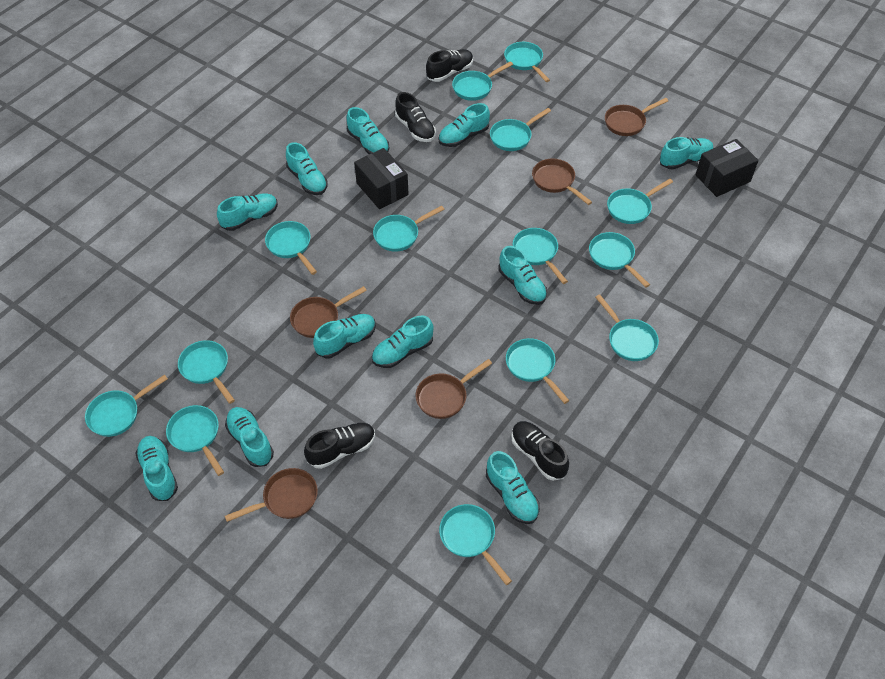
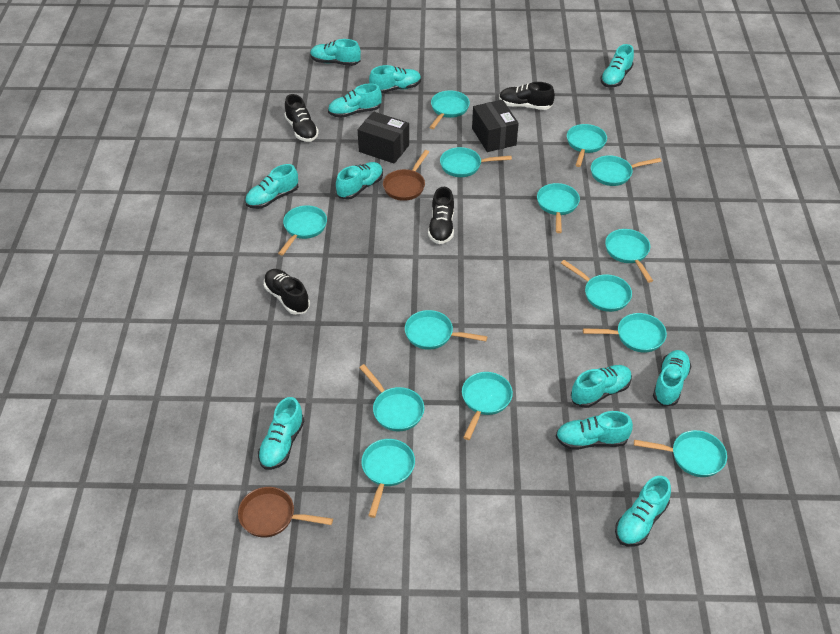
brown pan: [225,468,318,522] [290,286,367,338] [416,359,492,419] [532,159,592,205] [605,98,668,136] = 5 -> [238,487,333,538] [383,150,429,201] = 2

